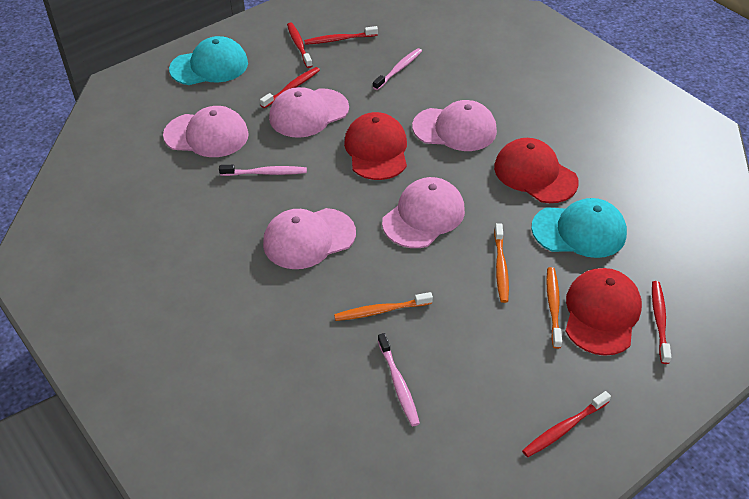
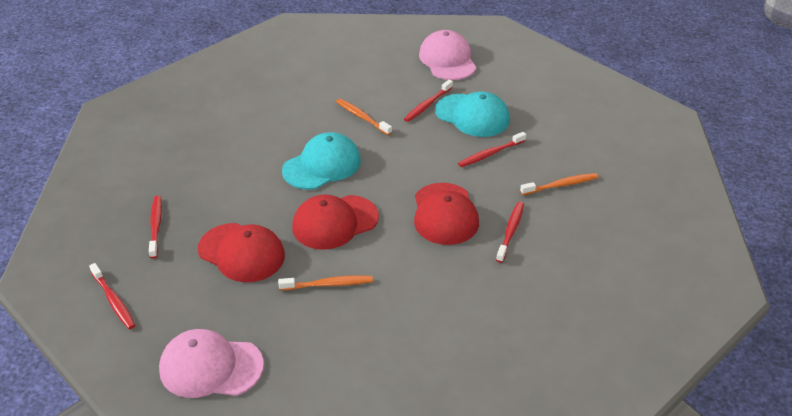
pink cap: [163,106,249,157] [263,208,356,269] [269,87,349,138] [382,177,465,248] [412,100,497,151] = 5 -> [159,329,264,398] [419,30,476,80] = 2
pink toothbrush: [219,165,307,176] [373,48,422,90] [378,333,420,426] = 3 -> none = 0

